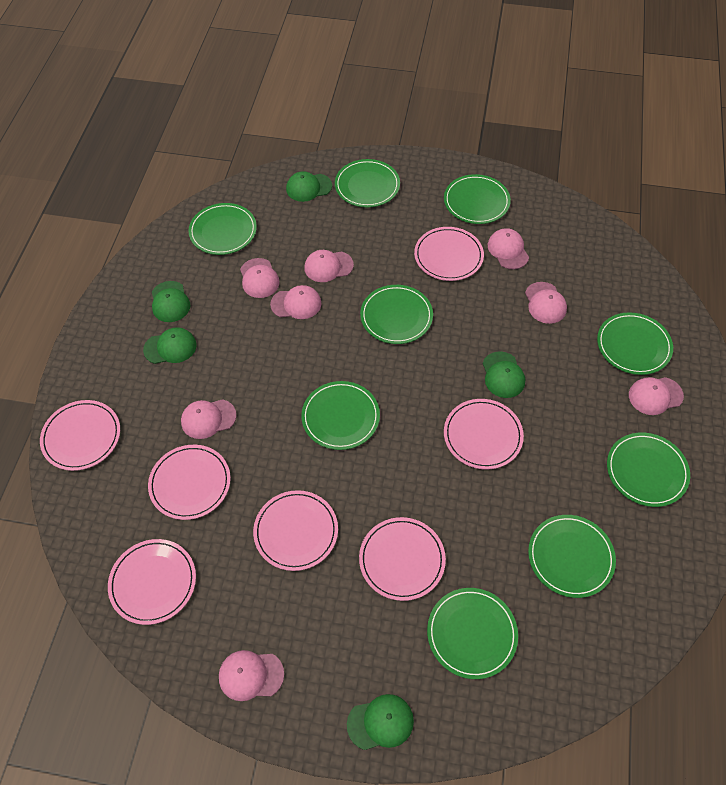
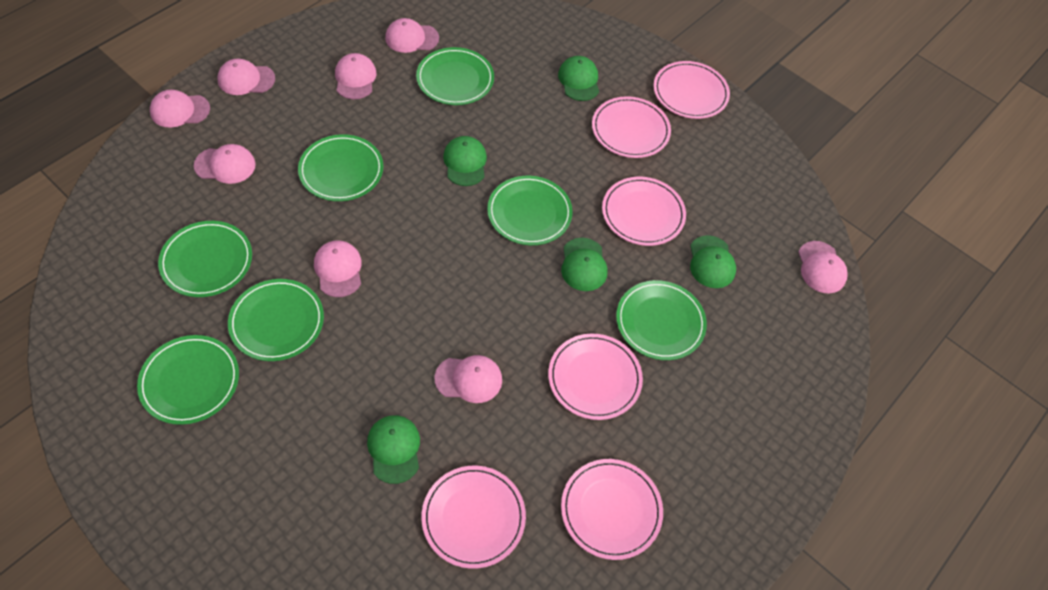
green plate: [189,203,257,255] [301,381,380,450] [335,159,400,207] [360,285,433,344] [427,588,518,679] [444,174,511,224] [528,515,616,598] [597,312,673,375] [607,433,690,507] = 9 -> [137,335,239,425] [158,221,252,297] [228,279,324,361] [298,134,384,201] [416,47,494,105] [487,176,573,245] [616,280,707,360] = 7
pink plate: [40,400,120,471] [108,539,196,625] [148,445,231,520] [253,490,338,571] [359,517,446,601] [414,227,484,281] [444,399,524,469] = 7 -> [422,466,526,569] [548,334,643,420] [561,459,663,560] [592,96,671,158] [602,177,686,246] [653,61,730,119] = 6

